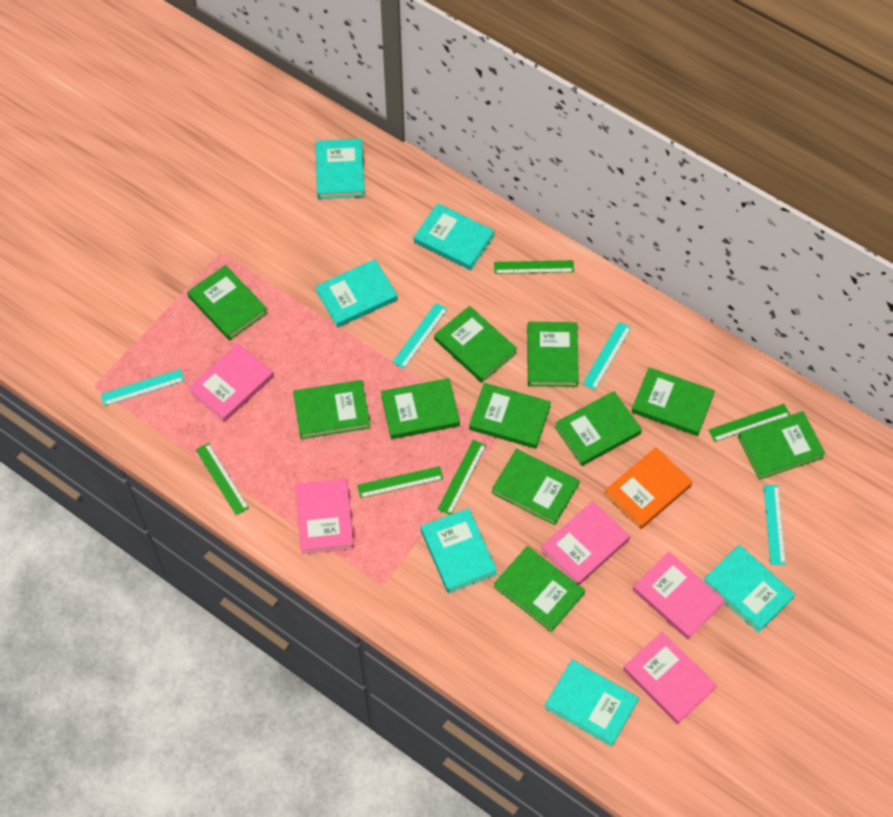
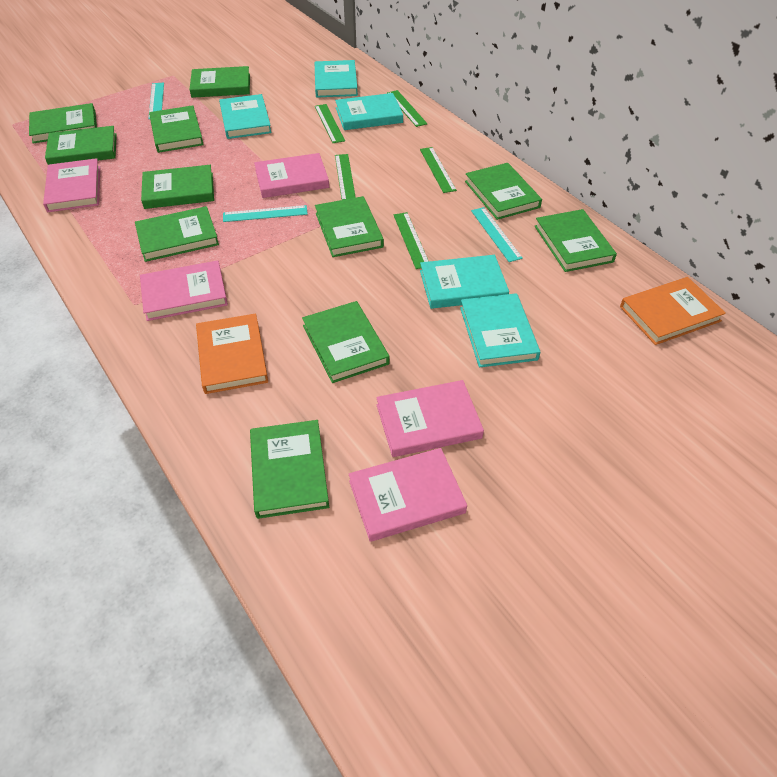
orange book: [604,447,693,529] = 1 -> [196,313,268,394] [620,277,726,345] = 2
turquoise book: [315,259,398,327] [316,139,365,199] [414,203,495,270] [421,508,497,593] [544,660,639,747] [704,545,795,633] = 6 -> [219,94,272,139] [315,60,358,98] [335,93,403,130] [420,255,509,309] [460,293,540,367] = 5
turquoise ruler: [101,369,184,406] [392,303,448,369] [583,322,631,390] [764,485,786,565] = 4 -> [148,82,164,119] [223,205,308,222] [471,207,523,262] = 3

